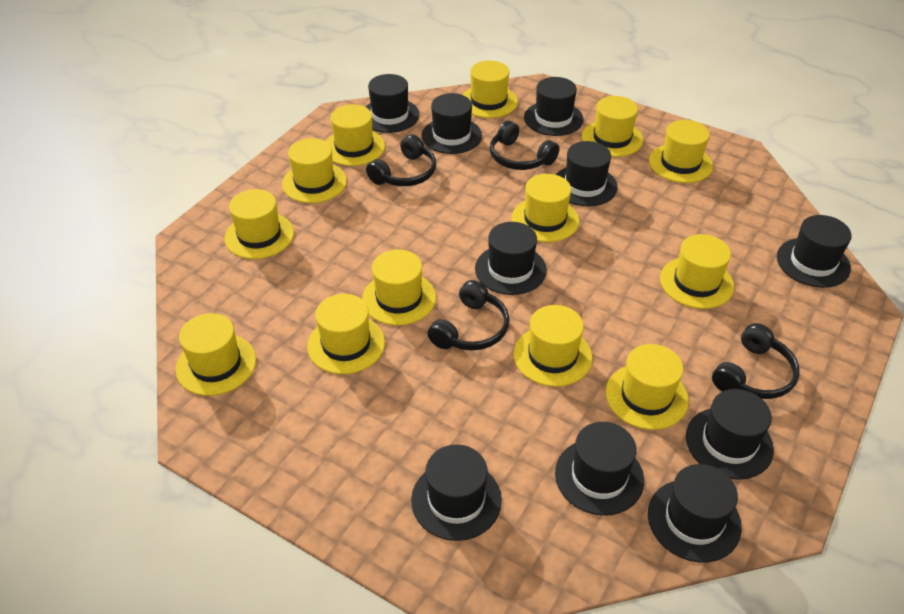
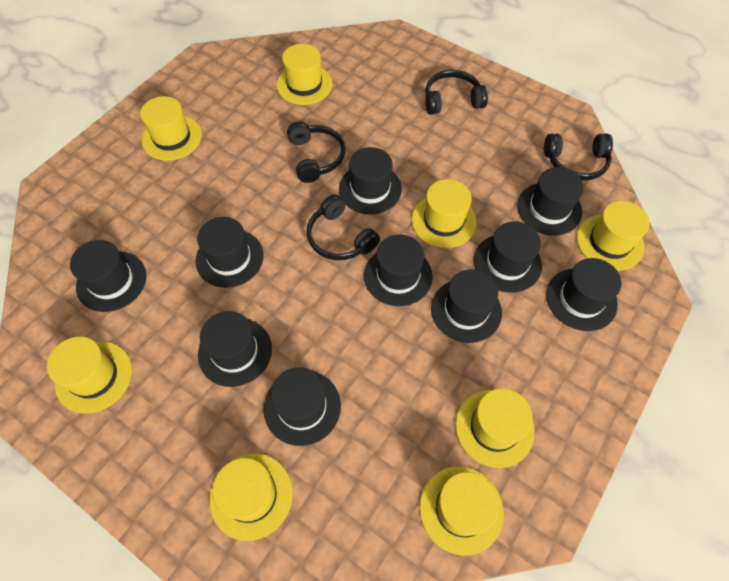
yellow hat: [176,313,256,396] [224,189,294,259] [282,138,347,203] [307,294,385,374] [326,104,385,166] [362,249,436,325] [462,61,518,118] [512,174,579,242] [513,305,592,387] [582,96,643,157] [606,344,689,430] [649,120,713,183] [660,234,734,309] = 13 -> [47,337,132,414] [140,96,202,161] [209,453,293,541] [276,44,333,105] [411,179,477,248] [420,466,504,556] [456,388,535,468] [577,201,650,271] = 8

